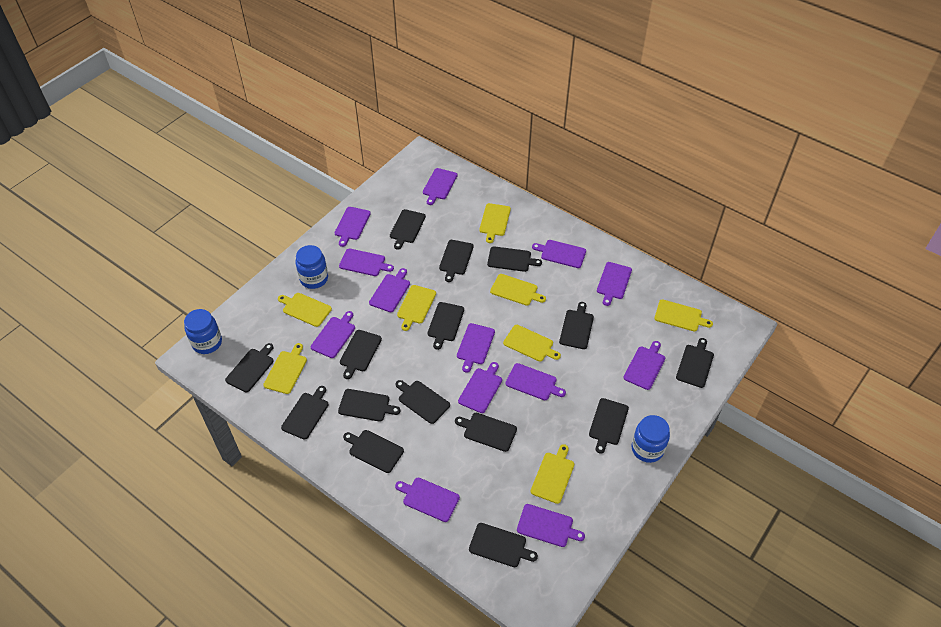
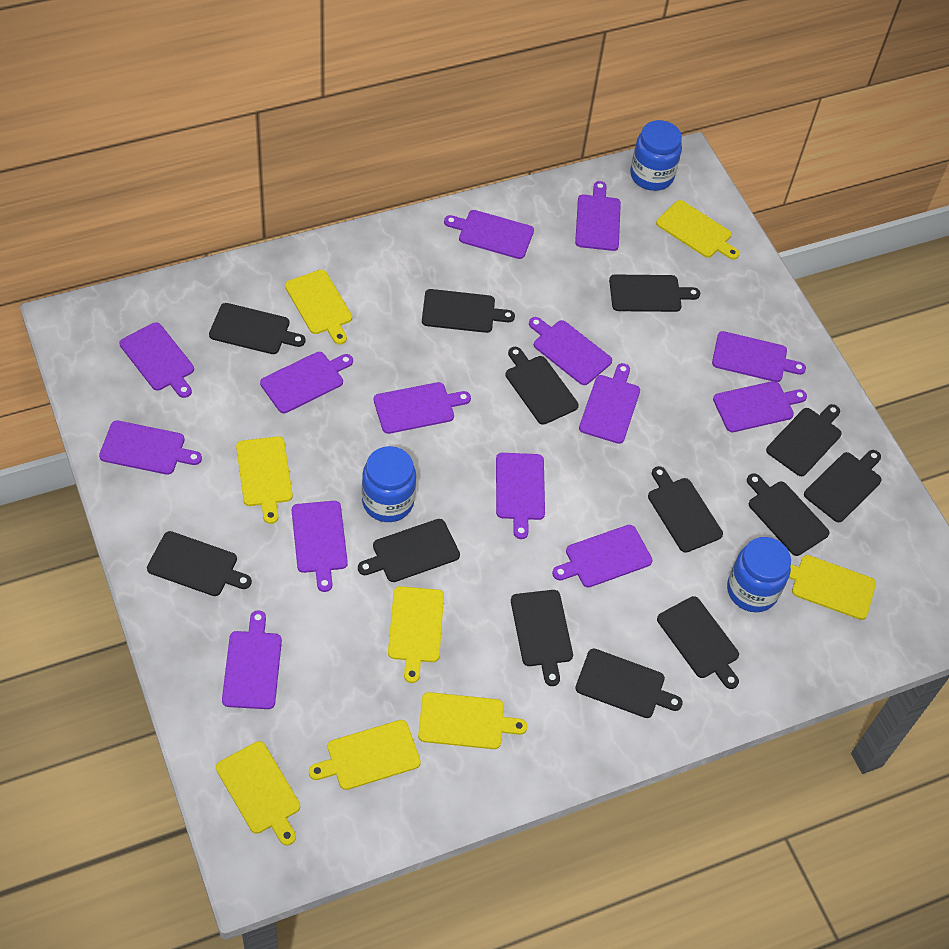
black cutting board: [225,343,274,392] [281,386,329,440] [338,389,400,422] [340,330,382,379] [343,430,404,473] [390,209,426,250] [395,380,450,424] [427,302,464,350] [439,240,474,282] [455,413,517,452] [469,523,538,567] [487,246,542,272] [559,302,594,349] [589,398,629,454] [676,338,714,388] = 15 -> [147,531,252,596] [209,303,305,354] [358,519,460,582] [422,289,515,333] [506,347,579,425] [511,590,573,686] [575,649,683,718] [609,275,700,312] [648,466,723,553] [657,596,739,689] [747,473,829,556] [766,404,842,476] [804,450,882,522] = 13
purple cutting board: [311,311,355,358] [334,207,371,247] [339,249,394,276] [369,268,410,312] [395,478,460,522] [423,168,458,205] [457,323,495,373] [458,362,502,413] [505,363,566,400] [517,504,585,547] [532,240,586,268] [597,262,632,306] [623,341,665,390] = 13 -> [99,421,202,475] [119,322,194,398] [222,610,282,709] [260,352,353,413] [292,501,348,592] [374,382,471,434] [444,210,534,259] [496,453,545,539] [529,317,612,385] [552,525,652,587] [575,181,621,251] [579,363,640,444] [712,331,806,382] [713,381,807,432] = 14

